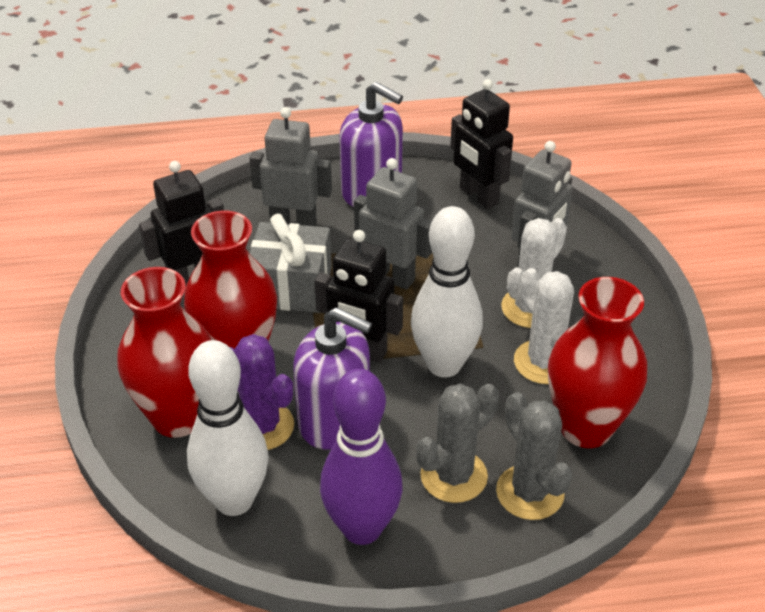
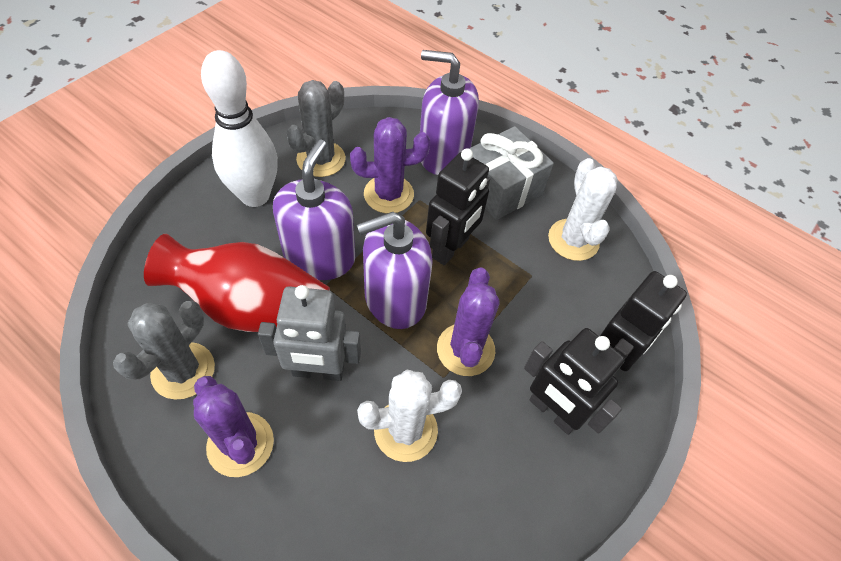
grey robot: [250,107,332,226] [354,158,432,290] [511,141,573,268] = 3 -> [258,285,361,381] = 1
purple bowling pin: [320,369,402,545] = 1 -> none = 0
purple cactus: [230,334,294,450] = 1 -> [193,376,274,477] [350,117,430,213] [437,267,500,376] = 3
purple soap dispenser: [293,307,372,449] [339,82,403,207] = 2 -> [273,140,355,280] [357,212,433,329] [420,50,479,175] = 3
red vase: [117,267,211,438] [184,211,277,349] [548,277,647,448] = 3 -> [144,234,330,332] = 1
white bowling pin: [187,340,269,516] [411,206,483,378] = 2 -> [201,50,278,207] = 1

